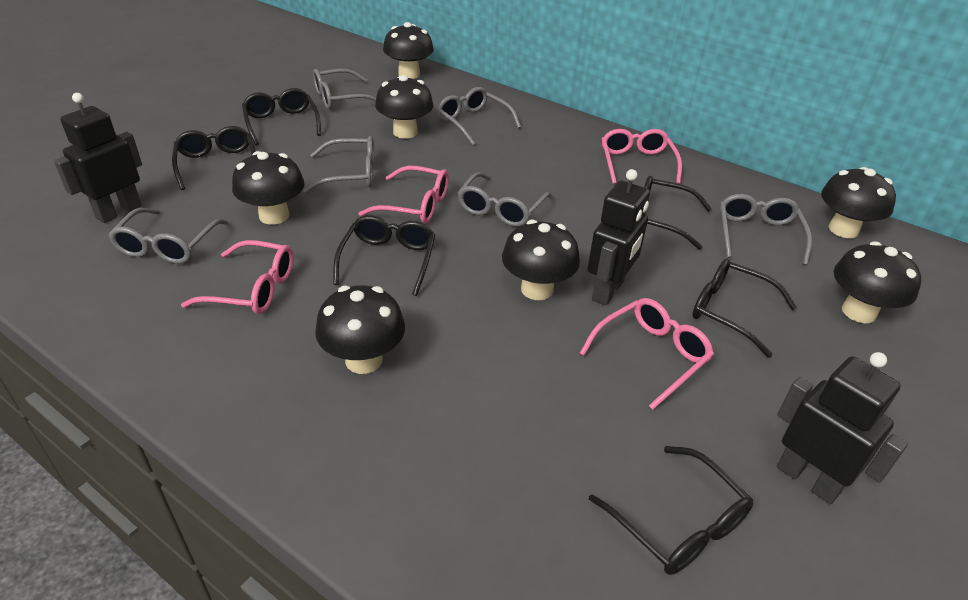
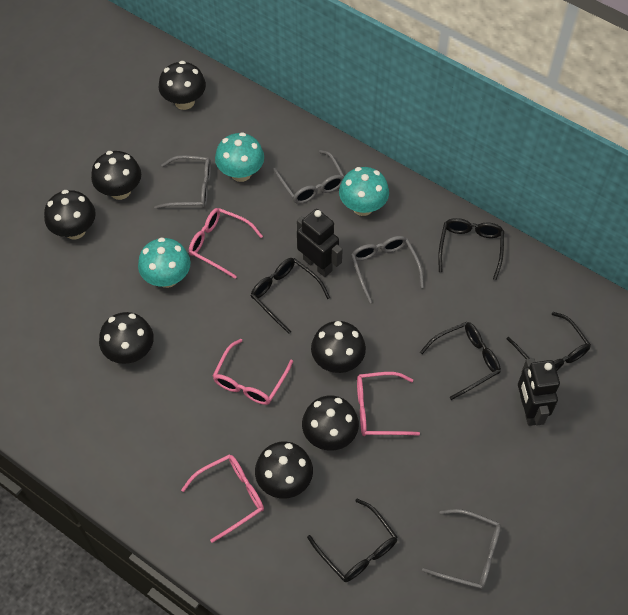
black glasses: [172,126,255,190] [242,88,321,145] [333,215,436,296] [589,446,753,575] [644,176,712,250] [692,259,797,358] = 6 -> [251,258,330,334] [307,499,398,582] [420,322,501,400] [438,218,504,280] [507,312,591,370] = 5
black robot: [54,93,142,223] [587,169,650,305] [777,352,908,504] = 3 -> [297,209,343,277] [518,358,560,426] = 2
grey glasses: [108,208,228,264] [303,136,374,193] [313,69,376,109] [437,87,521,145] [457,172,552,227] [720,194,812,266] = 6 -> [154,155,211,209] [273,150,344,204] [351,236,424,303] [422,509,501,589] = 4
turquoise mushroom: none = 0 -> [138,237,190,288] [215,132,264,182] [339,167,389,216] = 3

